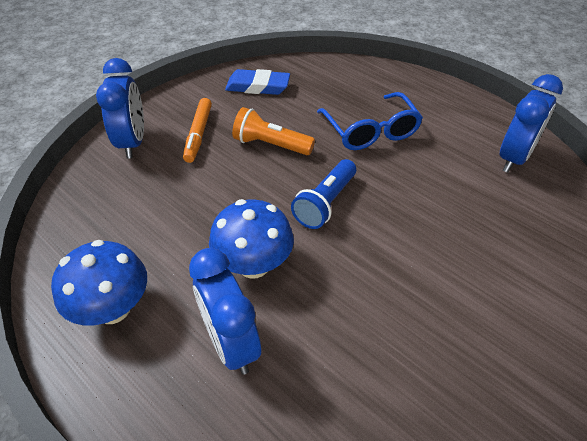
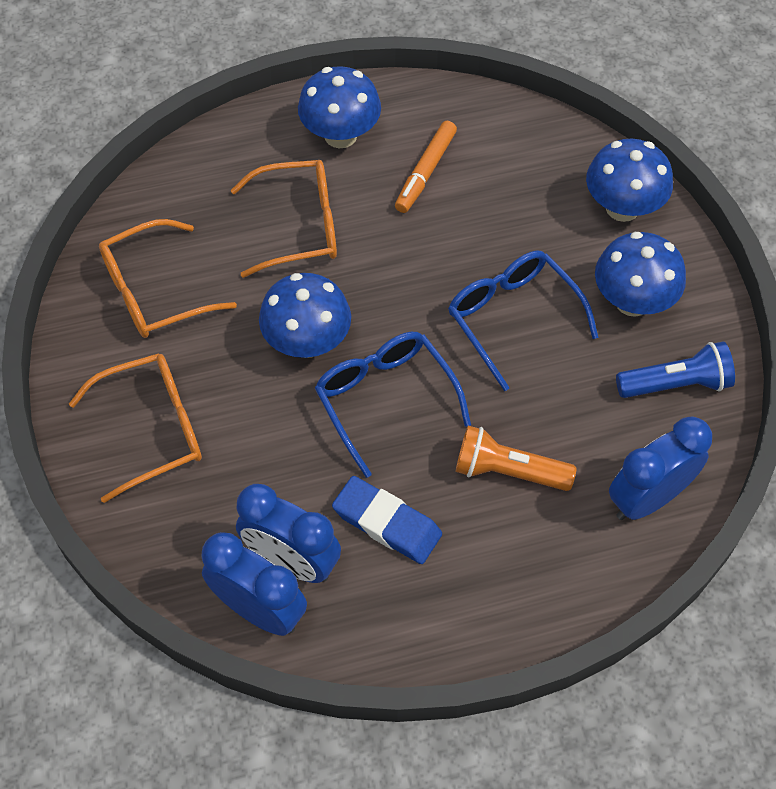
blue glasses: [317,92,423,150] = 1 -> [315,332,471,478] [448,251,598,391] = 2
blue mushroom: [51,240,147,325] [209,199,294,279] = 2 -> [259,273,351,358] [298,66,381,148] [586,139,673,222] [595,232,686,317] = 4
orange glasses: none = 0 -> [69,353,202,503] [99,219,237,338] [231,160,337,278] = 3

